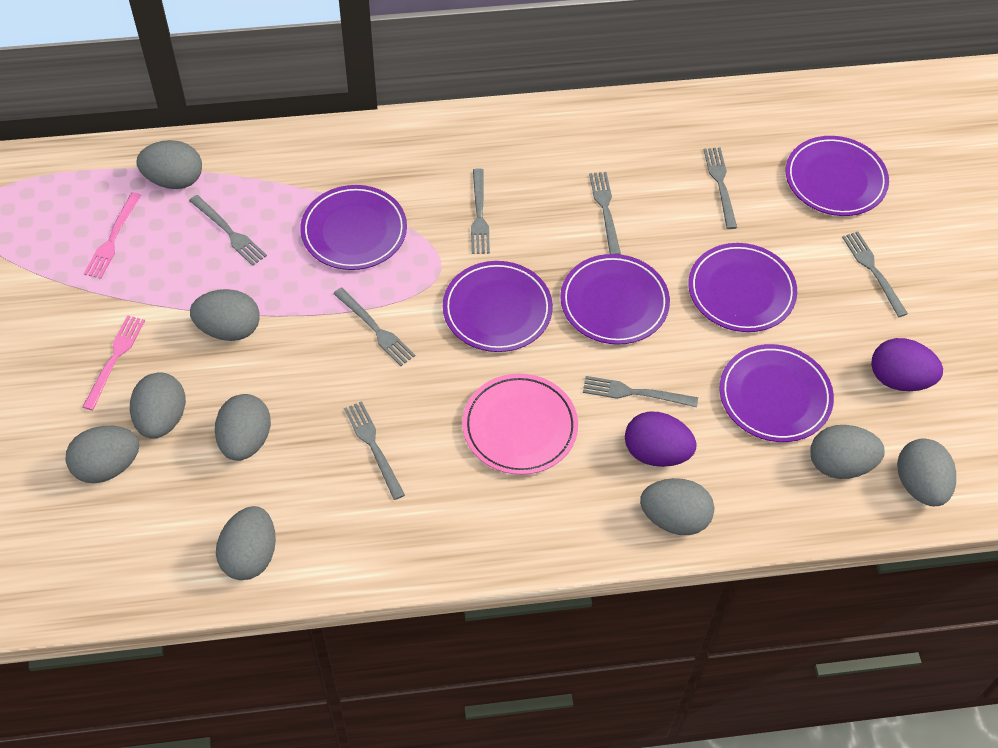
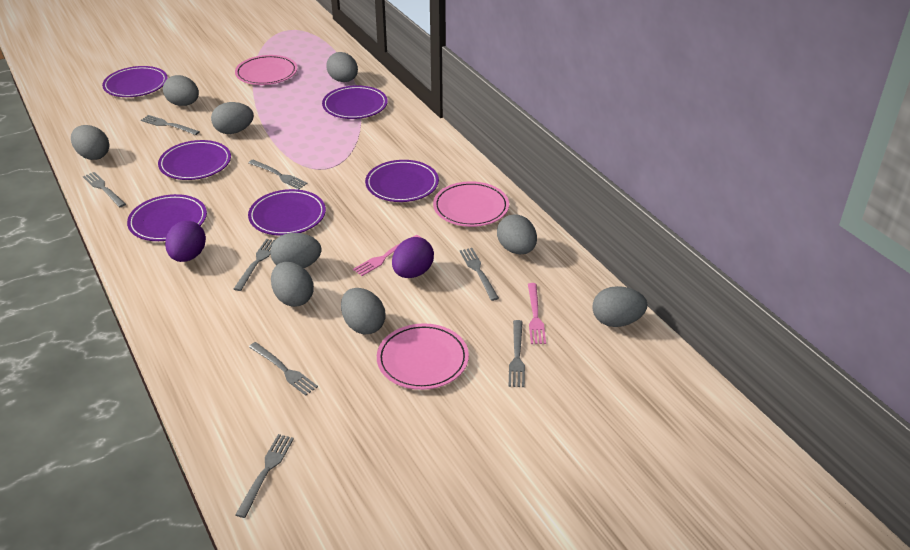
pink plate: [462,374,578,475] = 1 -> [235,55,298,85] [377,323,469,390] [433,181,509,227] = 3

